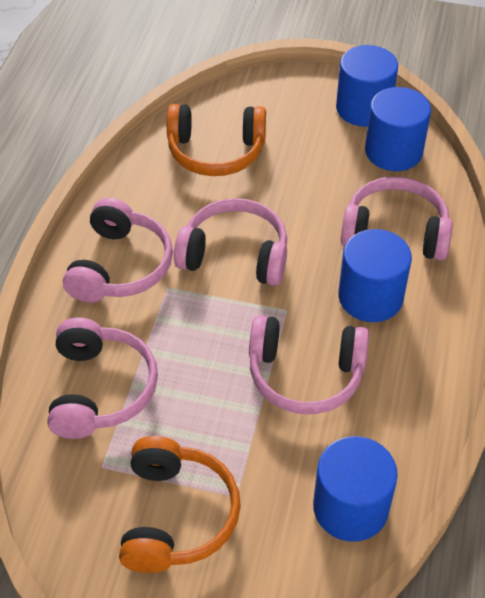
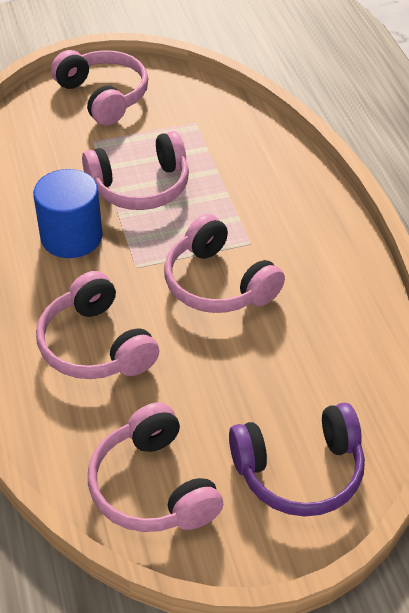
blue cylinder: [313,436,398,542] [336,45,398,127] [338,229,412,322] [365,87,431,171] = 4 -> [33,169,103,258] = 1
orange headphones: [119,436,241,573] [167,104,266,176] = 2 -> none = 0
purple headphones: none = 0 -> [229,403,365,516] = 1

